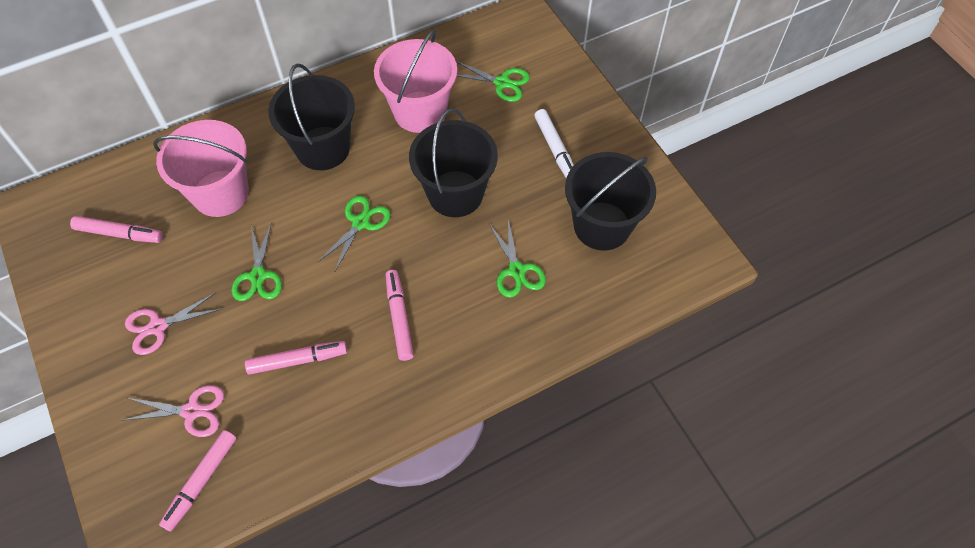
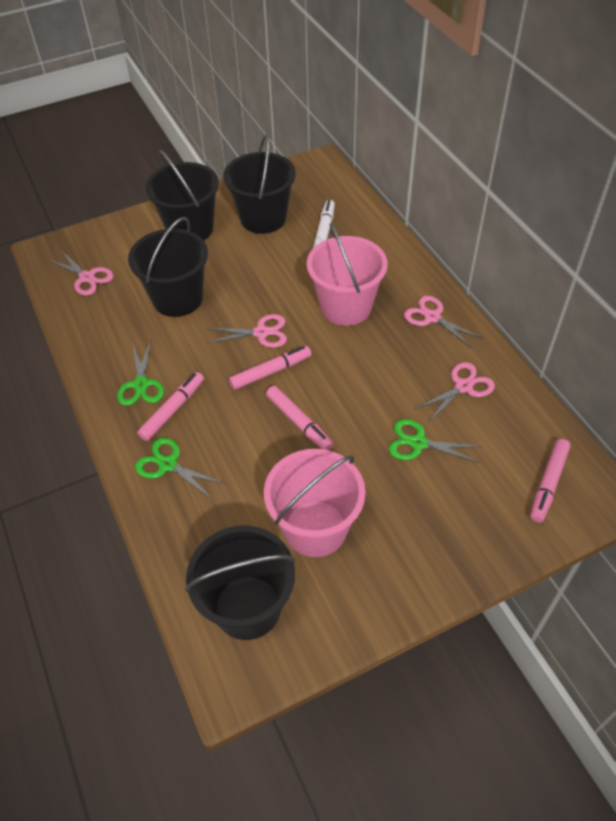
black bucket: [268,64,355,170] [409,108,498,217] [565,152,656,251] = 3 -> [128,217,208,317] [145,150,219,240] [185,526,295,640] [223,134,296,234] = 4
green scissors: [232,222,282,301] [317,196,391,271] [456,61,530,102] [489,219,546,298] = 4 -> [117,340,164,406] [135,438,225,500] [389,419,482,463] = 3
pink scissors: [122,385,224,437] [125,292,221,355] = 2 -> [47,250,114,296] [206,314,287,348] [404,296,483,348] [415,362,495,423] = 4

